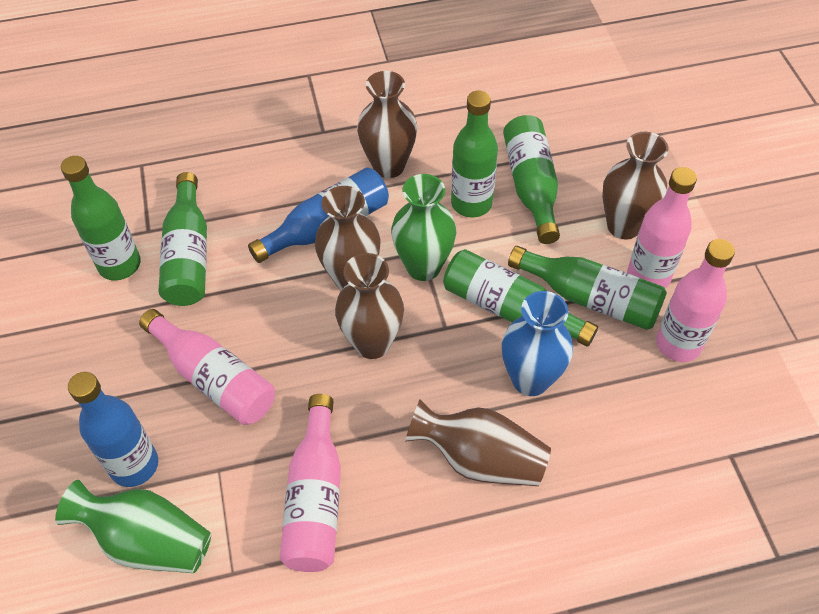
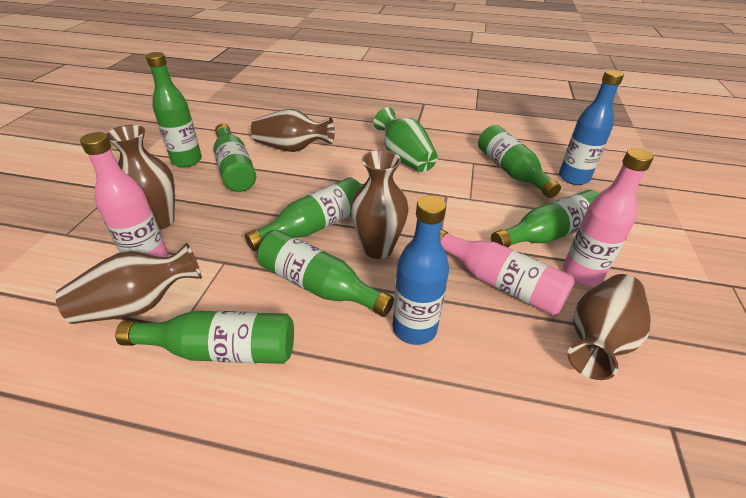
blue vase: [502,291,573,396] = 1 -> none = 0
green bottle: [61,156,141,281] [159,172,207,306] [443,249,598,347] [451,90,498,217] [503,115,560,244] [508,246,667,330] = 6 -> [115,311,294,364] [146,52,202,167] [213,124,256,192] [245,177,362,251] [257,230,394,317] [478,125,561,198] [491,190,600,247] = 7
green vase: [55,480,211,573] [391,174,456,281] = 2 -> [374,107,438,172] = 1
pink bottle: [139,309,275,425] [280,394,341,572] [627,167,697,289] [656,239,735,362] = 4 -> [80,132,168,257] [440,229,575,315] [563,148,654,285] = 3

